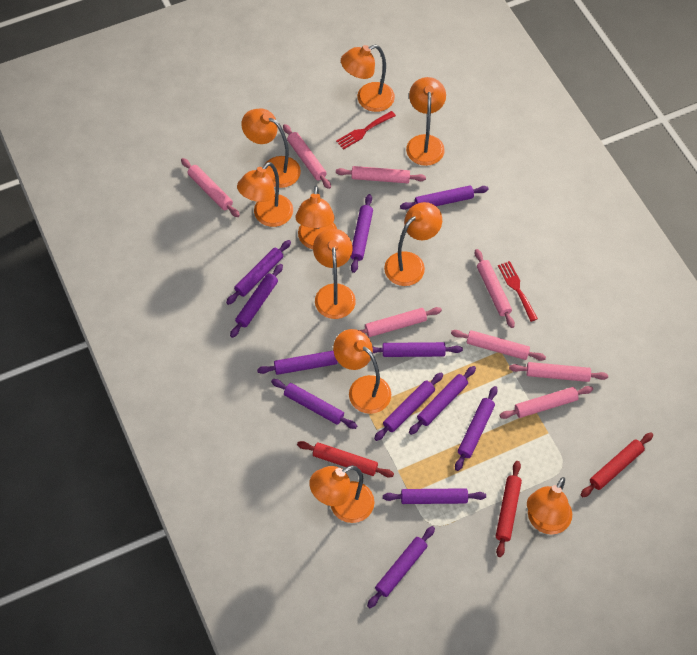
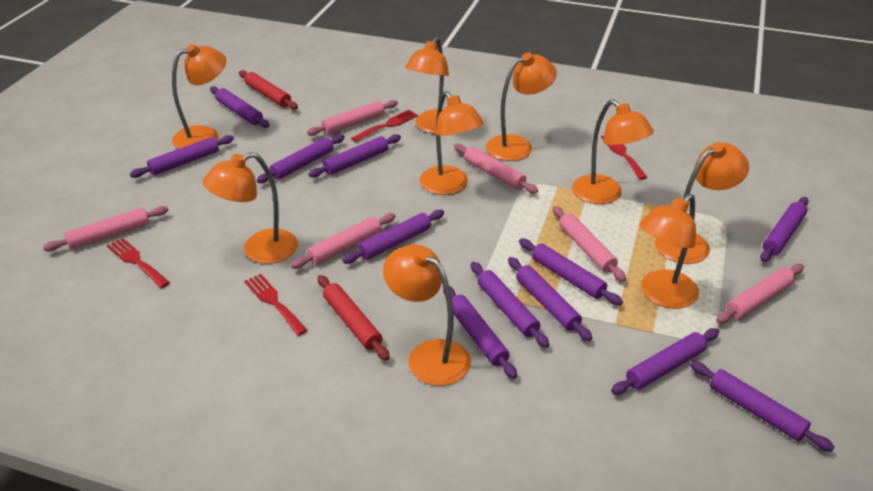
orange lamp: [237,162,293,227] [241,108,301,188] [296,185,337,249] [309,465,375,523] [313,229,356,319] [333,329,391,414] [341,45,395,112] [384,202,442,286] [406,77,446,166] [527,477,572,535] = 10 -> [172,44,226,149] [203,152,298,264] [383,244,471,386] [405,37,449,134] [419,91,484,195] [486,53,557,161] [572,99,654,204] [639,193,699,309] [655,142,749,264] = 9
pink rolling pin: [181,158,240,217] [283,124,331,189] [336,166,426,183] [359,307,442,337] [451,330,546,361] [475,249,515,328] [500,386,593,419] [509,362,608,382] = 8 -> [43,206,168,252] [291,213,396,269] [307,100,398,136] [454,144,538,194] [553,206,626,282] [716,264,804,323] = 6
red fork: [336,111,396,150] [498,261,538,322] = 2 -> [107,238,170,288] [244,274,308,336] [351,110,418,142] [601,135,648,180] = 4
red rolling pin: [297,441,394,478] [496,461,522,557] [581,432,653,497] = 3 -> [239,70,298,110] [318,275,390,361] = 2

